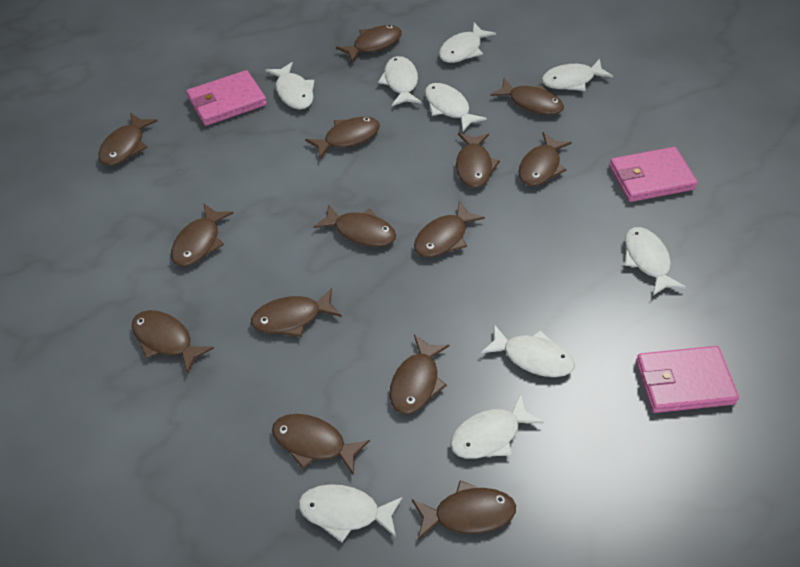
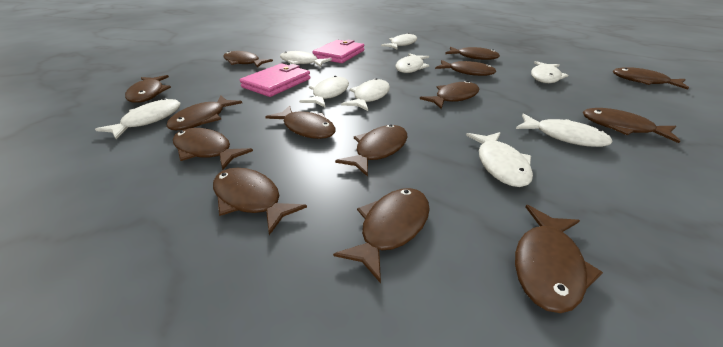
pink wallet: [186,70,267,126] [609,147,698,202] [636,346,739,413] = 3 -> [240,63,310,97] [312,39,364,63] = 2

